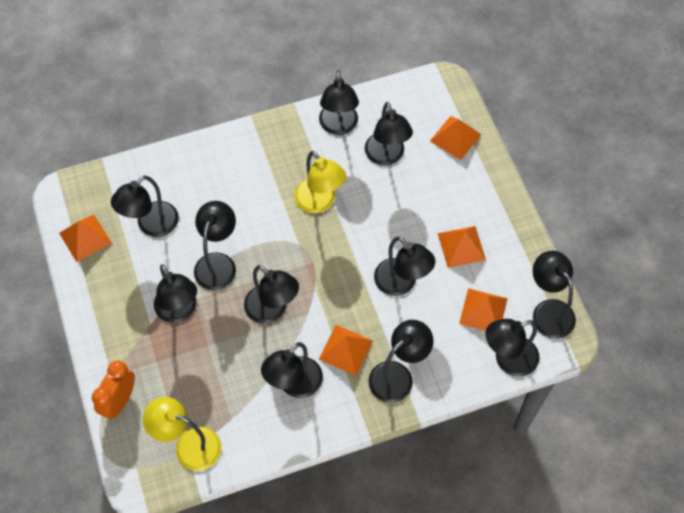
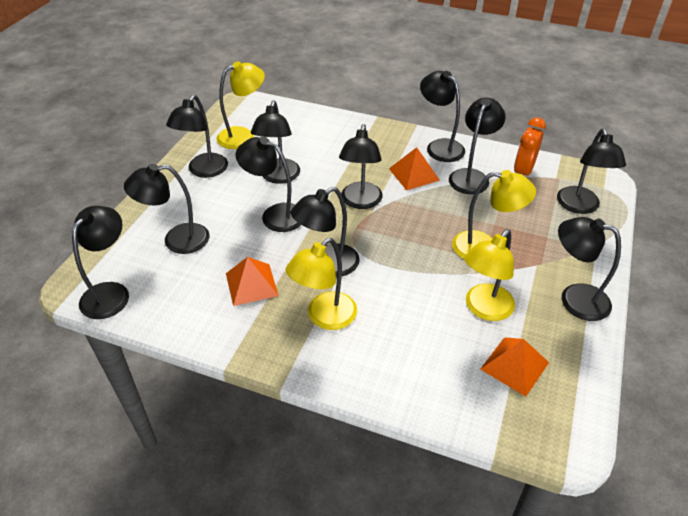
orange pyramid: [59,215,112,262] [319,325,373,376] [430,116,481,160] [438,226,486,268] [459,288,508,331] = 5 -> [226,257,279,306] [389,147,440,190] [480,337,549,396] = 3
yellow lamp: [143,397,221,471] [294,151,346,213] = 2 -> [217,61,265,149] [286,238,357,330] [452,170,536,259] [464,229,515,321] = 4

